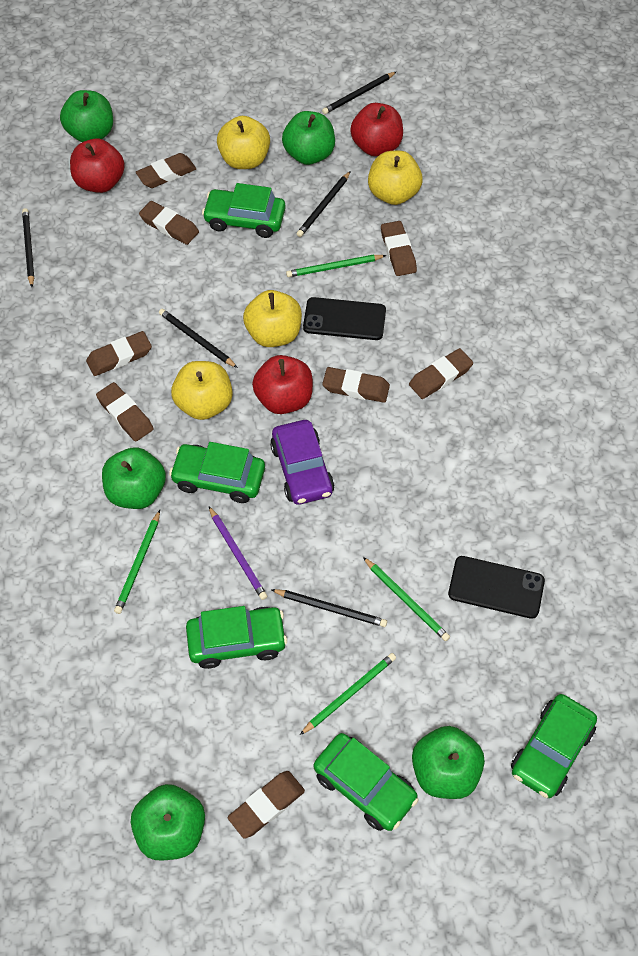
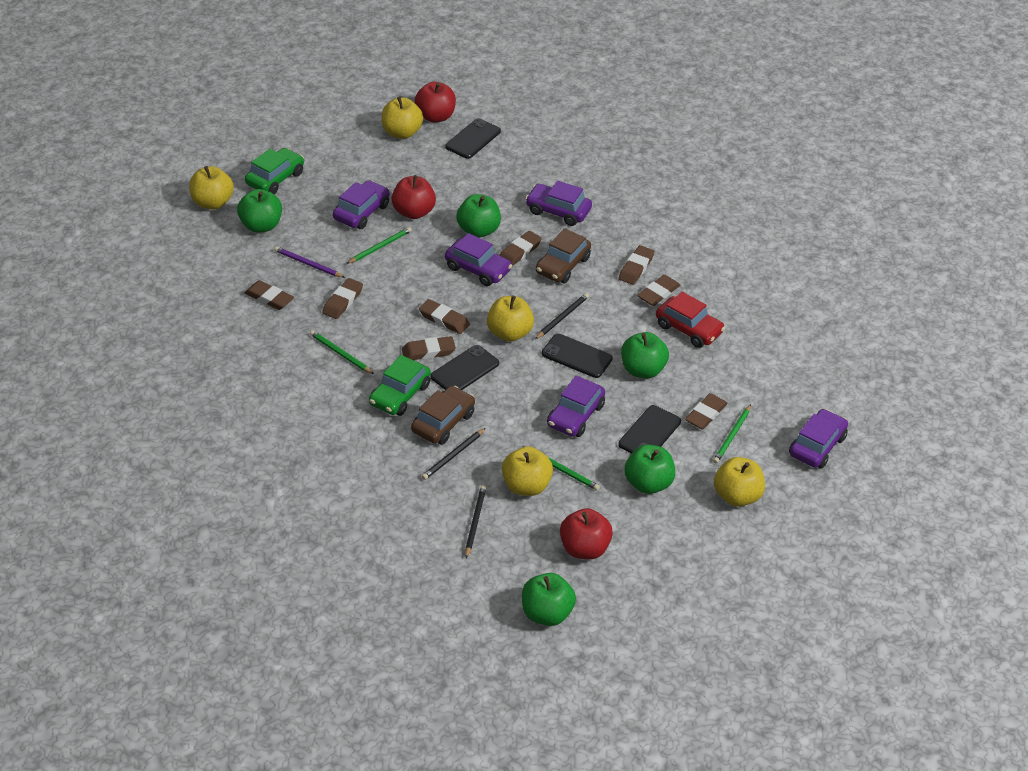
black pencil: [22,208,34,287] [159,309,238,368] [271,589,387,627] [297,171,351,237] [322,72,396,114] = 5 -> [422,428,486,480] [465,485,486,558] [535,293,589,339] = 3
black phone: [303,297,386,340] [448,556,545,619] = 2 -> [431,345,499,390] [445,118,501,159] [542,334,613,378] [618,405,681,454] = 4
brown car: none = 0 -> [411,386,475,445] [536,228,591,283] = 2
green car: [169,442,265,503] [186,606,287,669] [202,183,285,238] [314,733,419,831] [511,694,597,798] = 5 -> [245,148,304,194] [369,355,431,416] = 2
purple car: [270,420,334,505] = 1 -> [333,180,390,229] [445,233,512,286] [526,181,592,226] [547,375,605,437] [789,409,848,469] = 5
red car: none = 0 -> [656,292,725,348] = 1
yellow apple: [171,361,233,420] [217,116,270,169] [243,290,302,347] [368,151,423,205] = 4 -> [189,166,234,209] [382,97,423,139] [487,296,534,342] [502,446,553,496] [714,457,765,507] = 5

